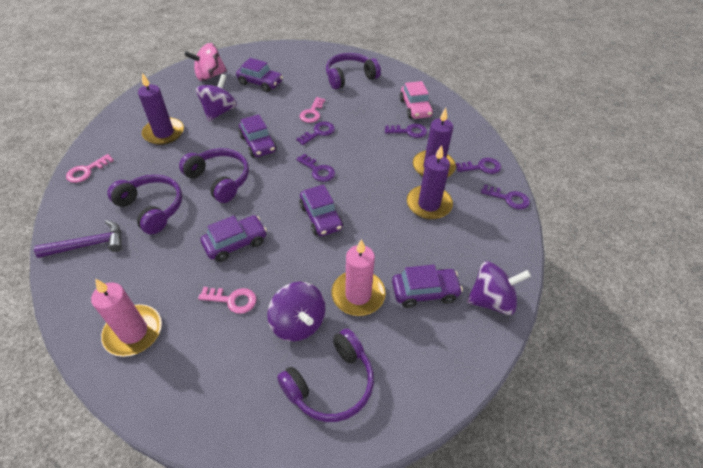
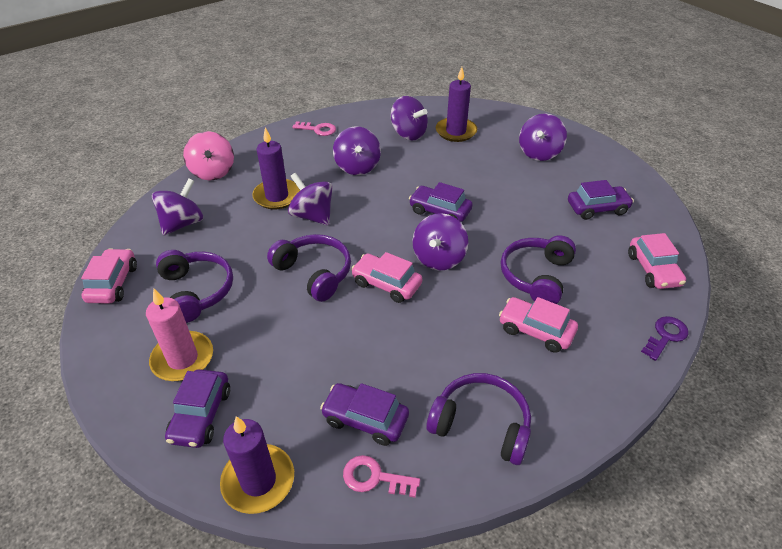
pink candle: [91,279,162,357] [331,239,386,316] = 2 -> [146,288,213,381] = 1
pink car: [400,81,433,119] = 1 -> [81,248,137,304] [351,252,422,303] [499,297,578,353] [628,233,686,289] = 4
pink key: [66,154,114,183] [198,287,256,314] [299,97,325,123] = 3 -> [292,121,336,136] [343,455,420,498] = 2
purple car: [200,215,267,262] [236,58,283,92] [239,114,277,158] [299,184,343,236] [392,265,463,308] = 5 -> [165,369,230,448] [320,383,409,446] [409,182,473,222] [568,180,634,220] = 4
purple hammer: [34,220,122,258] = 1 -> none = 0
purple key: [296,122,335,145] [296,154,335,182] [385,124,427,138] [456,158,501,174] [481,184,530,209] = 5 -> [641,316,688,361] = 1
purple spinning top: [196,74,237,121] [267,282,326,342] [467,261,531,315] = 3 -> [152,178,203,236] [288,173,333,225] [333,126,381,175] [391,96,428,140] [412,213,468,271] [519,113,567,161] = 6

